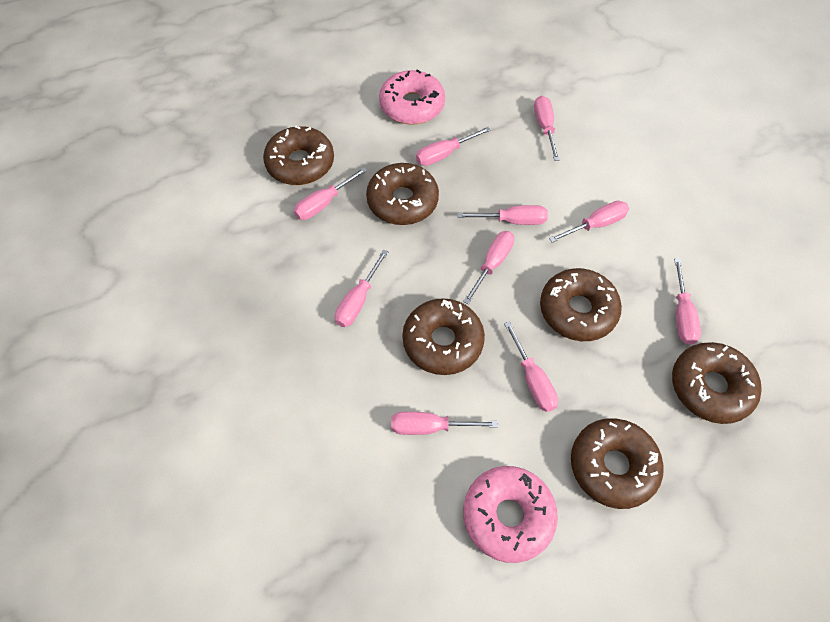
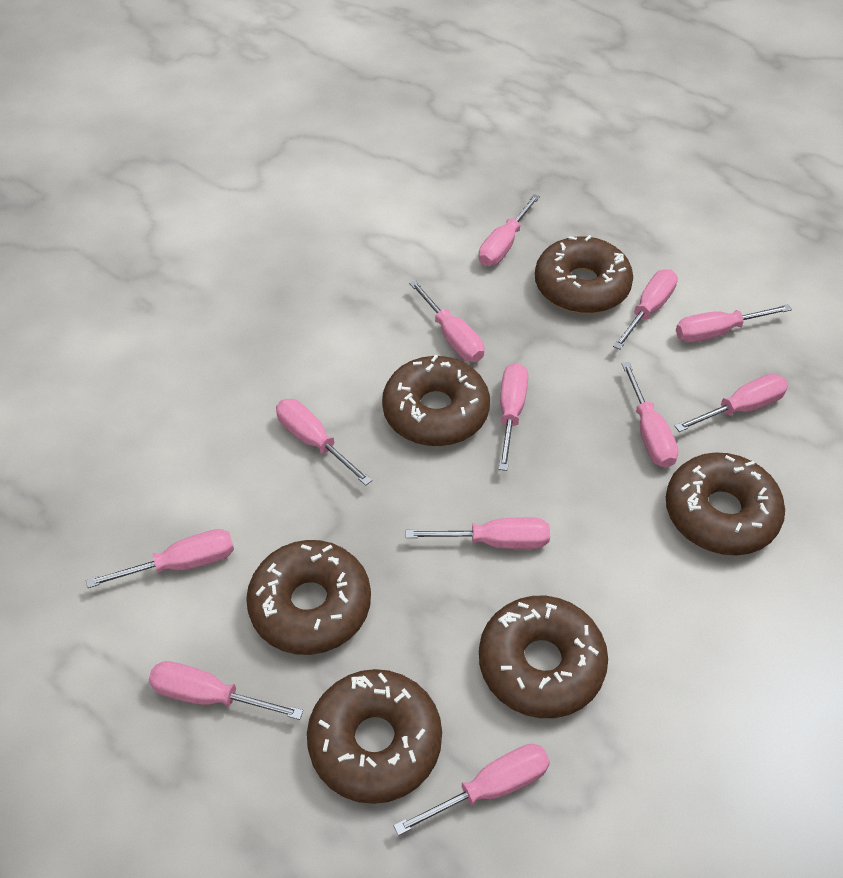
pink donut: [379,69,445,125] [463,466,558,563] = 2 -> none = 0
pink screwdriver: [294,167,367,220] [335,249,388,327] [391,412,498,435] [416,127,491,166] [457,205,548,225] [463,231,514,304] [504,321,558,412] [534,96,560,161] [549,201,629,243] [674,258,701,345] = 10 -> [86,529,234,588] [149,661,303,720] [276,399,372,486] [394,744,550,836] [406,517,550,549] [409,280,484,362] [479,194,540,266] [499,363,528,471] [613,269,678,350] [622,362,679,468] [675,374,788,432] [676,304,792,343] = 12

